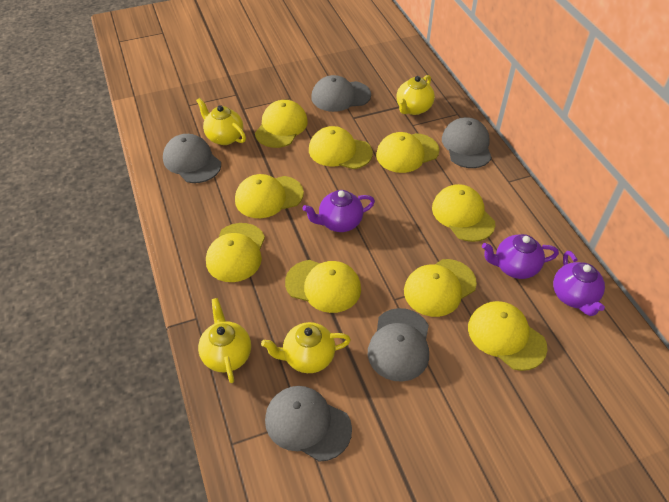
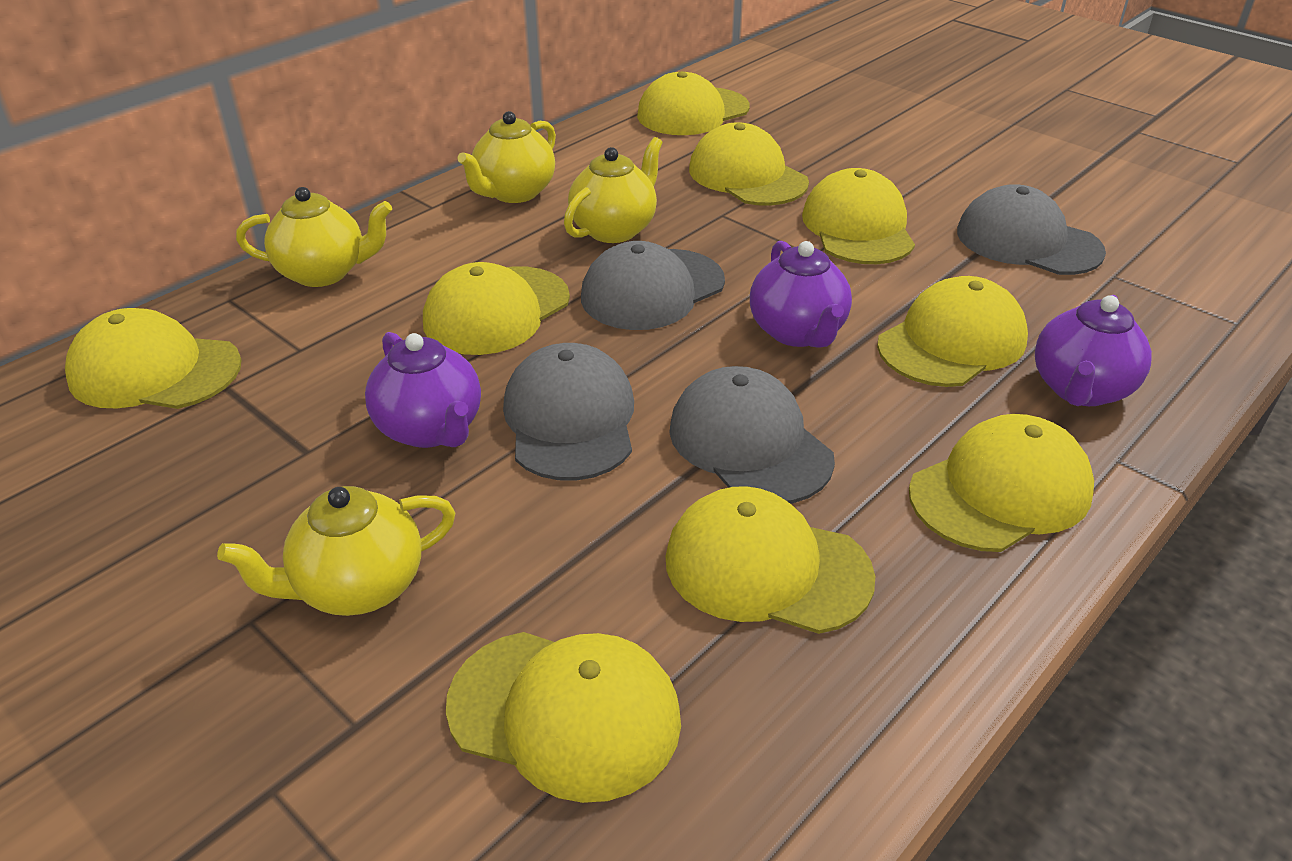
grey cap: [163,134,221,183] [265,386,352,462] [311,75,371,112] [368,308,429,382] [442,117,492,168] = 5 -> [503,343,634,481] [581,241,725,330] [669,366,835,504] [957,184,1106,275] = 4

